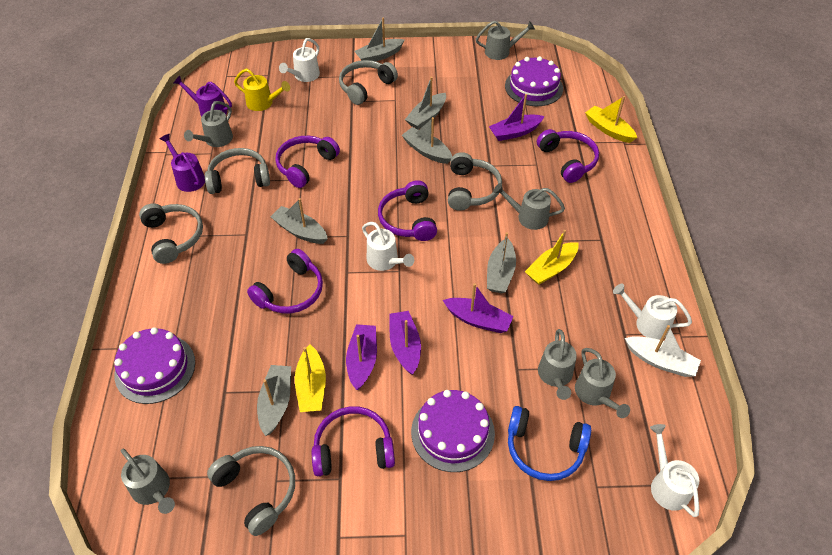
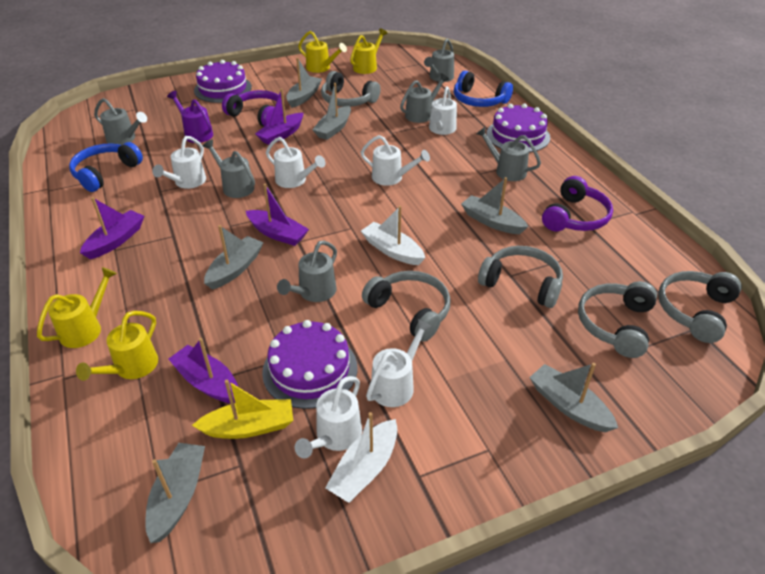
blue headphones: [508,406,591,481] = 1 -> [69,142,143,192] [454,71,513,107] = 2
purple headphones: [247,249,323,314] [275,136,340,188] [312,406,395,476] [378,180,437,241] [537,129,599,183] = 5 -> [222,90,279,127] [542,176,613,231] = 2
purple watering can: [160,134,205,192] [173,76,232,117] = 2 -> [167,91,213,143] = 1
white boat: [625,325,701,377] = 1 -> [325,412,397,503] [361,206,425,265] = 2
white watering can: [279,38,320,82] [362,222,414,271] [613,284,692,340] [650,424,699,517] = 4 -> [152,136,206,189] [266,137,325,188] [295,376,362,458] [361,135,430,186] [366,319,433,407] [429,86,457,135] = 6
yellow boat: [295,344,326,412] [525,230,578,285] [585,96,637,143] = 3 -> [192,380,293,439] = 1
yellow watering can: [234,68,290,111] = 1 -> [37,267,117,348] [76,311,158,381] [298,31,347,73] [350,28,387,74] = 4

